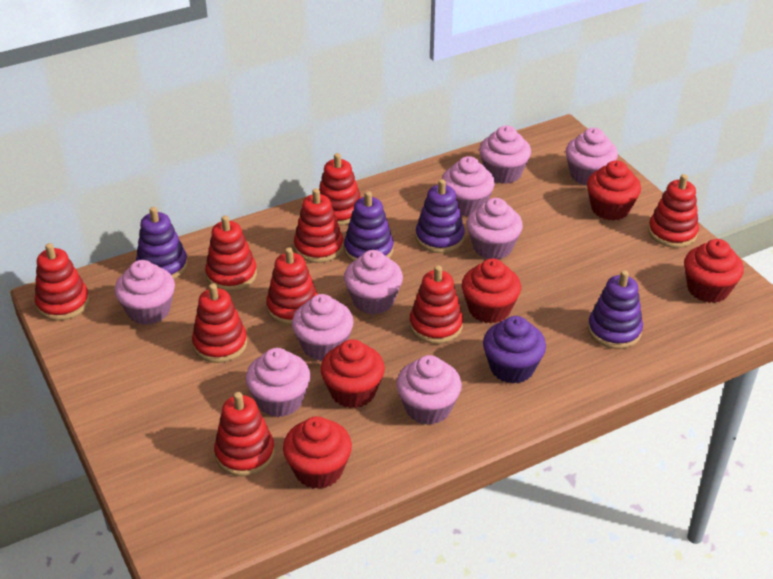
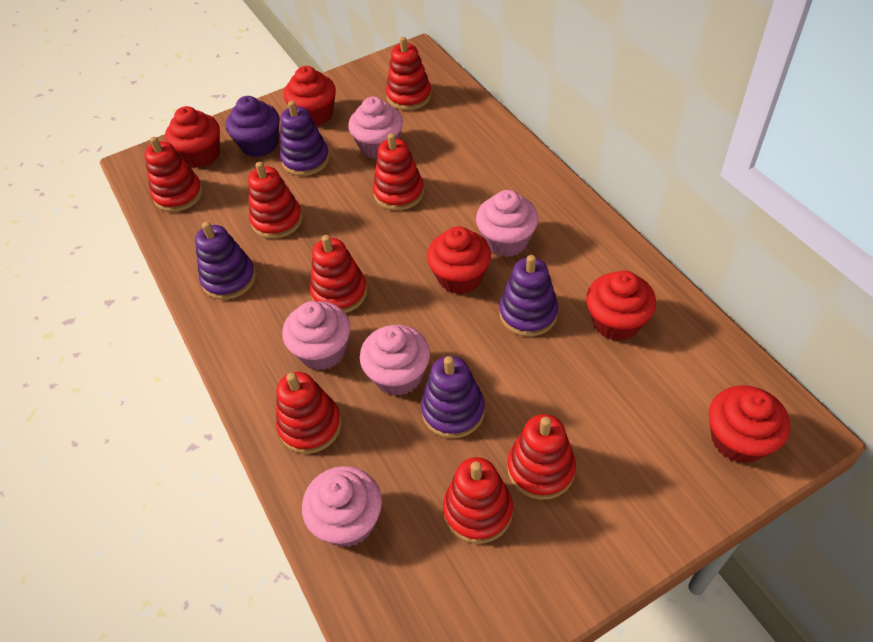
pink cupcake: [115,260,175,325] [245,348,310,417] [292,294,354,361] [344,250,403,314] [396,355,462,425] [442,156,495,216] [467,198,523,259] [479,126,531,184] [566,128,618,185] = 9 -> [282,301,351,370] [302,466,382,547] [348,97,403,159] [360,325,430,396] [476,190,539,257] = 5
red stacking toy: [35,243,89,321] [192,284,247,363] [205,215,257,291] [214,392,275,476] [266,247,318,325] [294,188,344,263] [319,153,361,226] [410,265,463,344] [648,174,699,248] = 9 -> [145,137,203,212] [248,162,303,239] [276,372,341,454] [310,235,367,313] [373,133,424,211] [386,37,432,110] [443,457,513,544] [507,414,576,500] = 8

